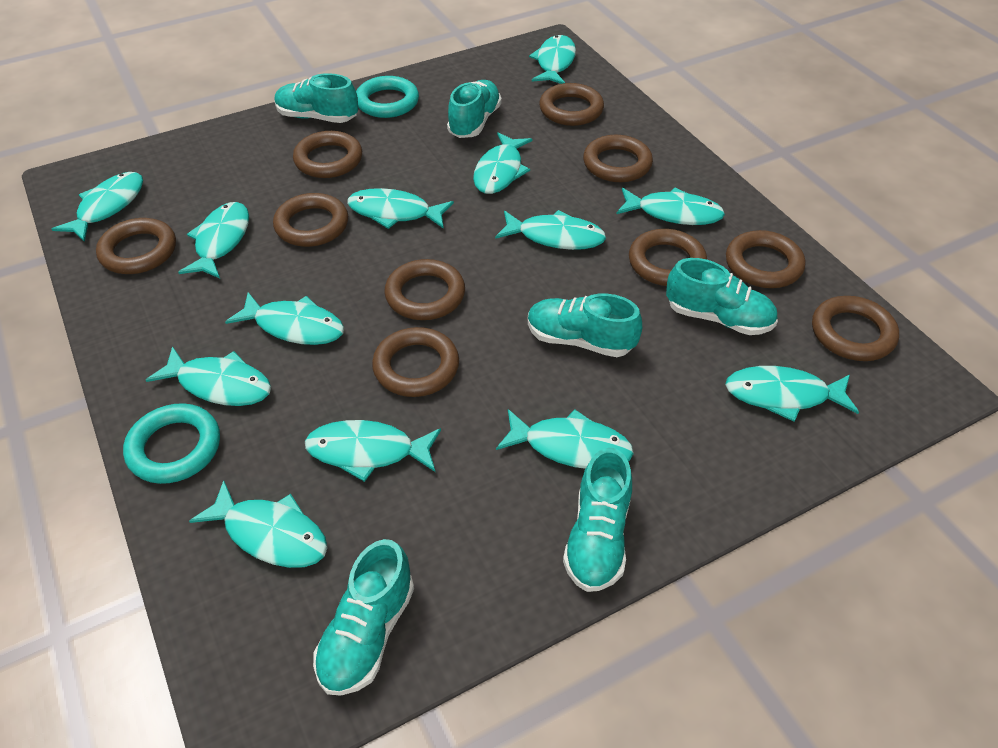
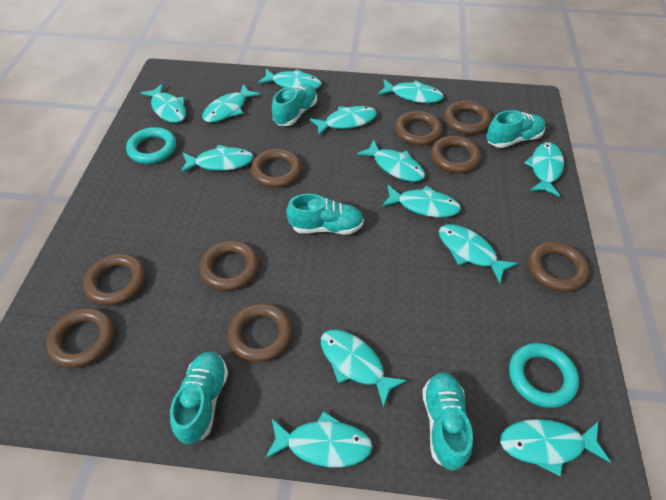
brown ring: [96,218,176,274] [273,193,348,247] [293,131,362,178] [372,327,459,397] [385,259,465,320] [539,83,604,126] [583,135,653,182] [629,229,707,286] [726,230,805,288] [812,296,899,361] = 10 -> [46,308,114,368] [83,254,146,306] [200,240,259,291] [228,303,292,362] [251,149,302,188] [395,111,443,146] [431,136,481,173] [444,101,491,135] [528,241,589,292] = 9
turquoise shoe: [274,73,358,123] [313,539,414,696] [447,80,502,138] [528,294,642,357] [563,448,632,592] [666,258,778,335] = 6 -> [170,352,228,445] [272,84,317,126] [286,194,364,235] [422,372,473,471] [487,110,545,148] = 5

